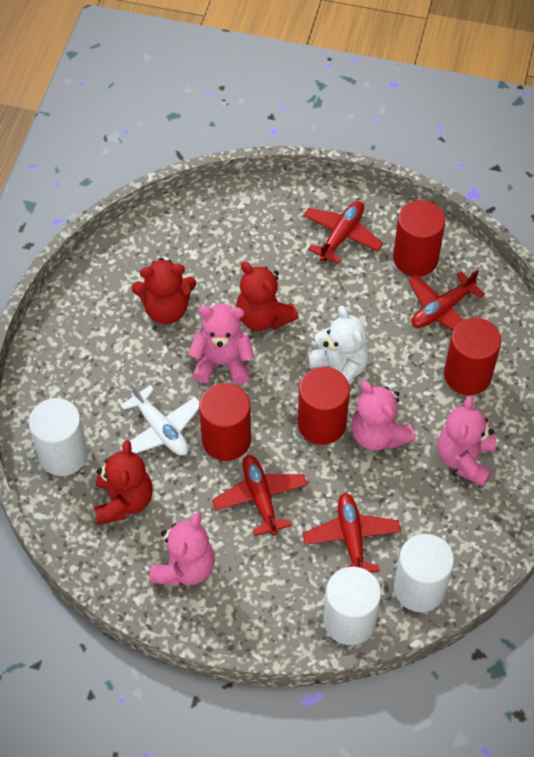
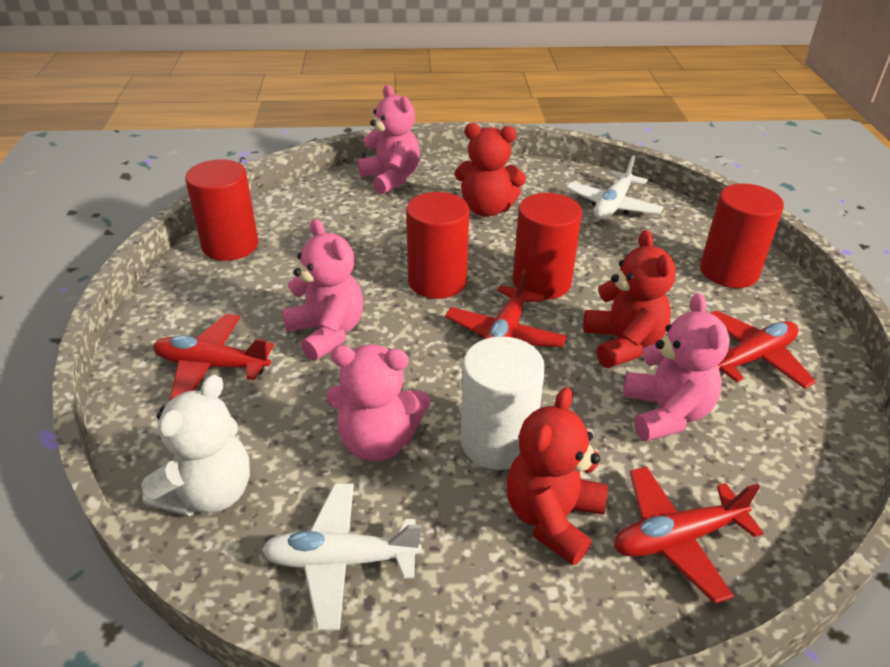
white cylinder: [29,398,88,476] [323,567,381,645] [394,534,454,612] = 3 -> [460,336,545,470] = 1
white plane: [120,382,200,456] = 1 -> [262,484,422,630] [566,155,664,220] = 2

